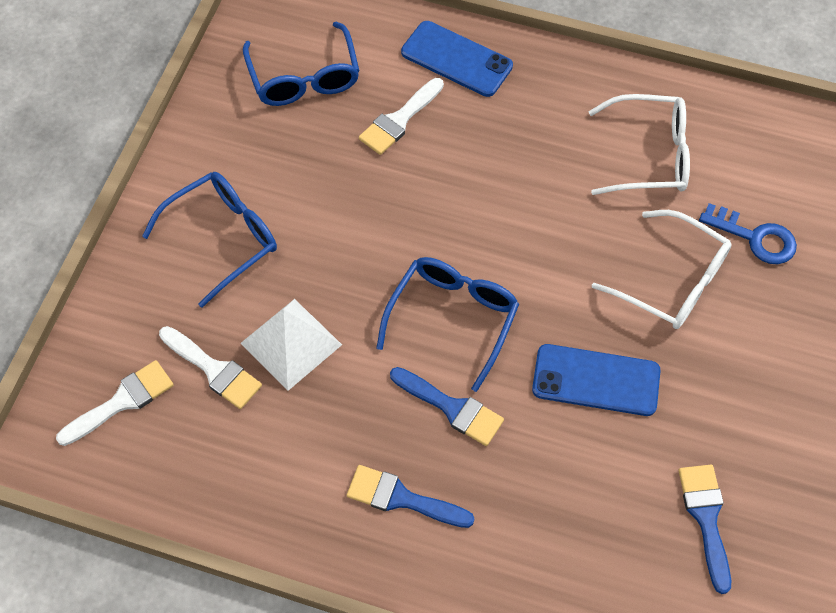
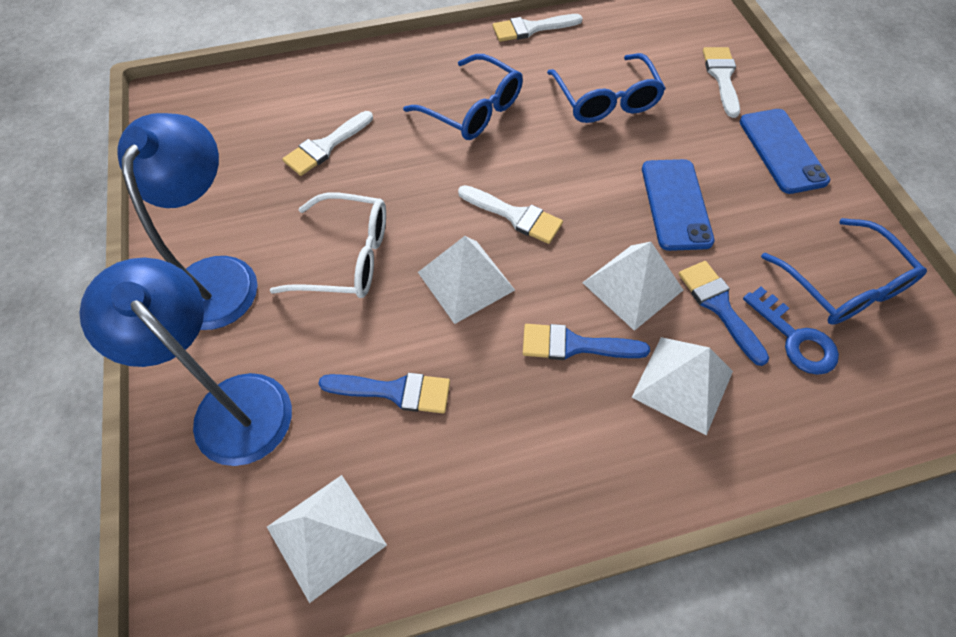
blue lamp: none = 0 -> [79,258,292,466] [118,113,258,330] = 2
white brush: [56,360,174,446] [159,326,262,409] [359,78,444,155] = 3 -> [282,111,373,176] [458,185,563,244] [493,14,583,42] [703,47,740,118] = 4
white glasses: [589,94,690,195] [592,210,732,329] = 2 -> [270,193,386,298] = 1
white pyramid: [241,299,342,391] = 1 -> [267,475,387,603] [418,236,515,324] [582,242,683,331] [631,337,733,435] = 4

